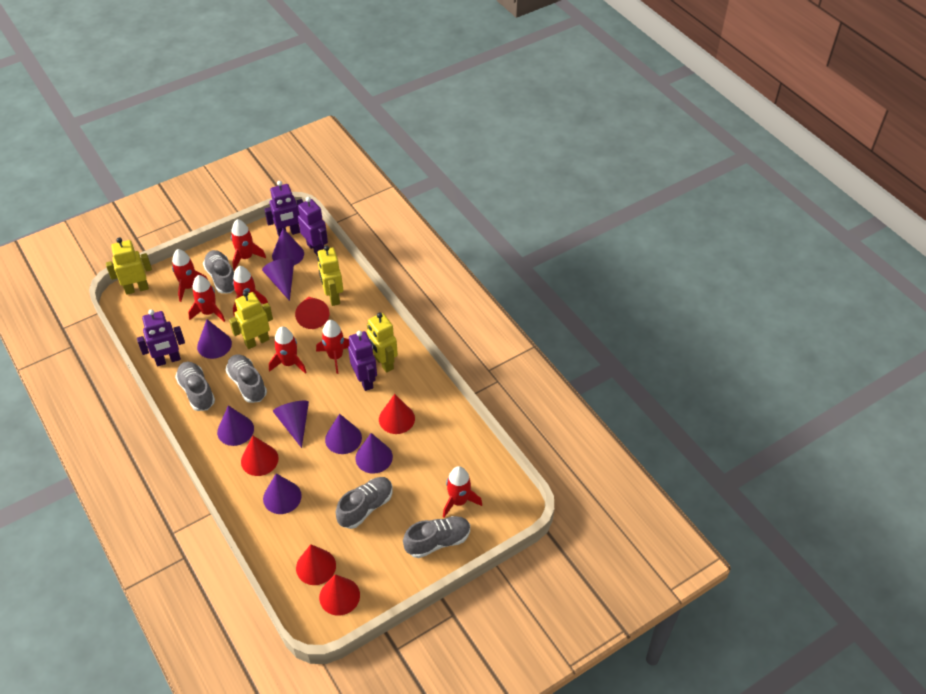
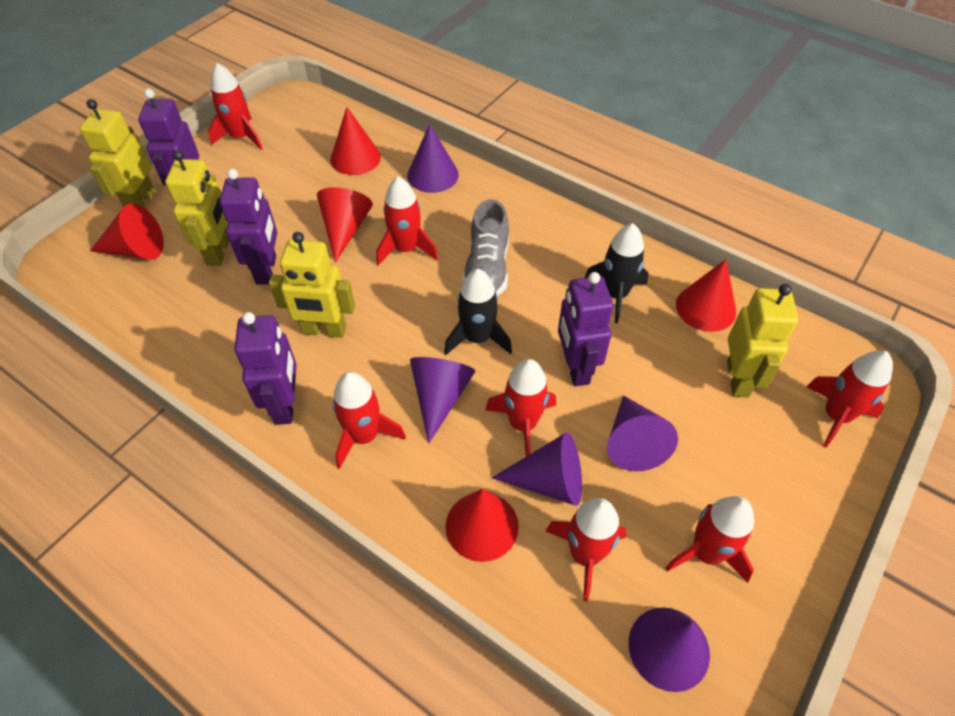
black rocket: none = 0 -> [444,269,512,355] [585,223,649,323] = 2
grey shoe: [175,362,215,411] [203,250,235,294] [226,354,267,403] [336,477,393,529] [403,516,470,558] = 5 -> [462,199,509,296] = 1
purple cone: [197,319,232,359] [217,405,254,446] [262,258,294,301] [263,473,302,514] [272,228,304,265] [273,401,309,448] [325,414,362,454] [355,433,393,474] = 8 -> [407,124,459,193] [410,357,475,444] [492,432,582,506] [607,395,678,472] [629,607,710,692] = 5

